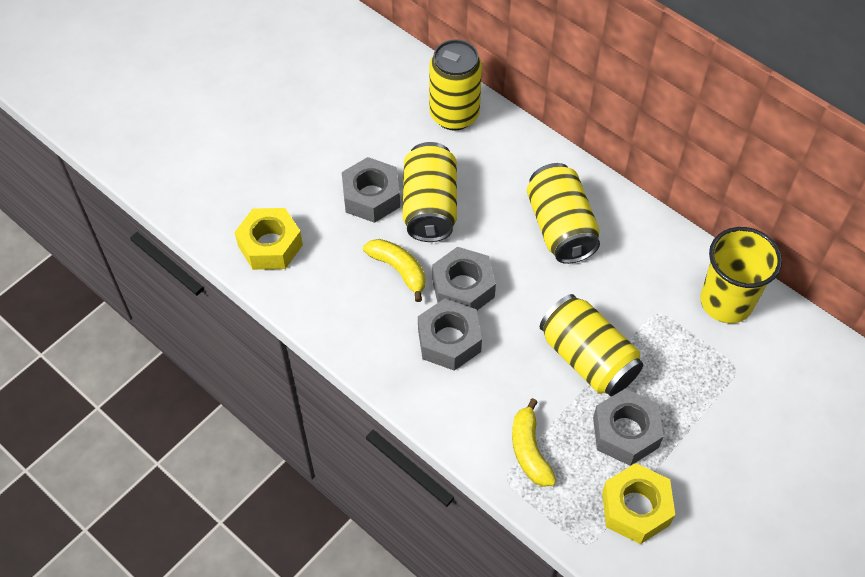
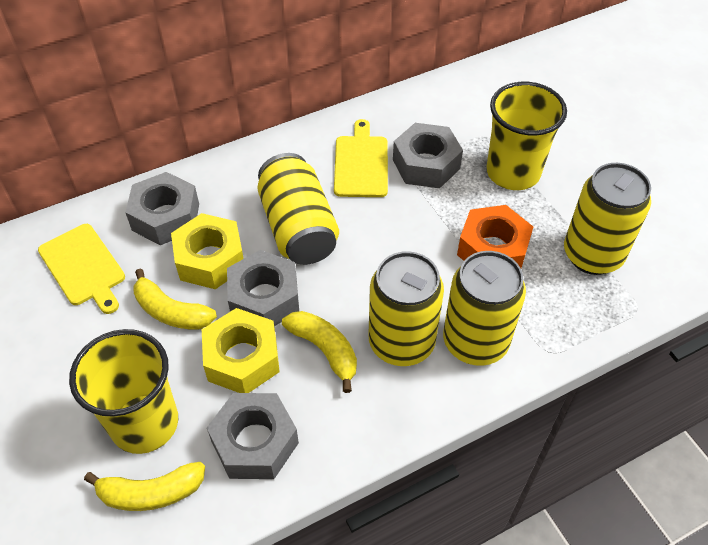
orange nut: none = 0 -> [457,205,533,268] = 1
yellow banana: [363,239,425,302] [512,398,556,487] = 2 -> [84,462,205,511] [133,268,217,330] [282,311,357,393] = 3
yellow cup: [700,227,782,323] = 1 -> [69,329,178,454] [486,82,567,190] = 2
yellow cutting board: none = 0 -> [38,224,125,314] [334,119,388,197] = 2

